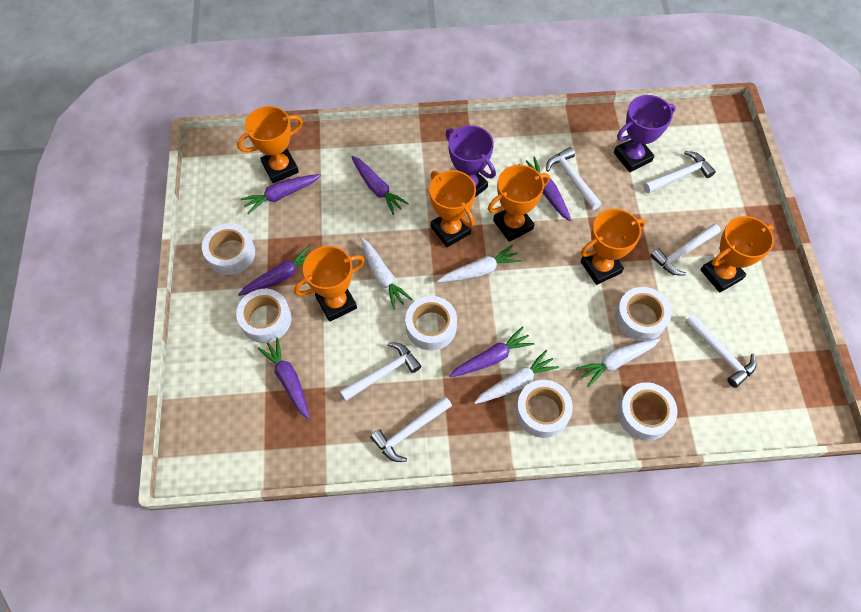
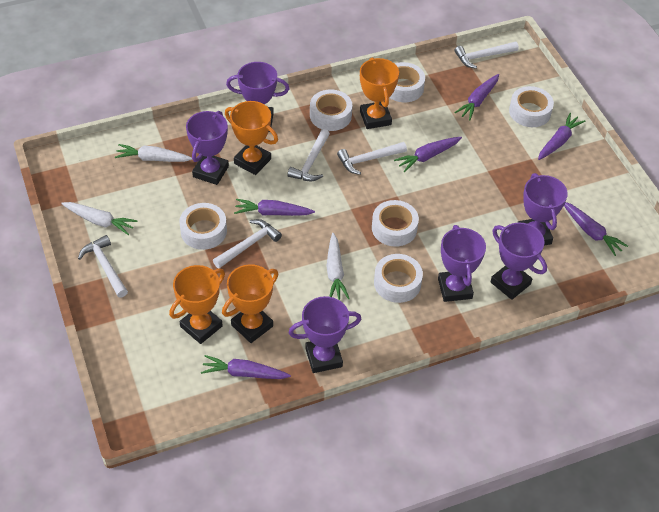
orange trophy: [237,106,303,183] [294,246,365,322] [429,170,476,247] [488,165,550,242] [581,209,646,285] [700,216,774,293] = 6 -> [169,265,225,344] [222,264,278,343] [225,101,278,175] [360,57,399,129] = 4
purple trophy: [446,125,496,197] [614,95,676,172] = 2 -> [186,111,229,185] [226,62,289,132] [288,296,361,373] [438,225,486,302] [490,223,547,300] [517,173,568,246] = 6
white carrot: [361,238,412,309] [437,245,522,282] [474,350,559,404] [576,338,660,387] = 4 -> [61,202,137,235] [115,144,193,162] [327,233,350,300] = 3
white hammer: [340,342,421,401] [370,396,452,462] [546,147,602,210] [643,151,716,193] [650,223,721,275] [685,314,756,388] = 6 -> [78,235,128,298] [213,219,282,268] [287,129,330,181] [337,142,407,175] [454,42,519,69] = 5

